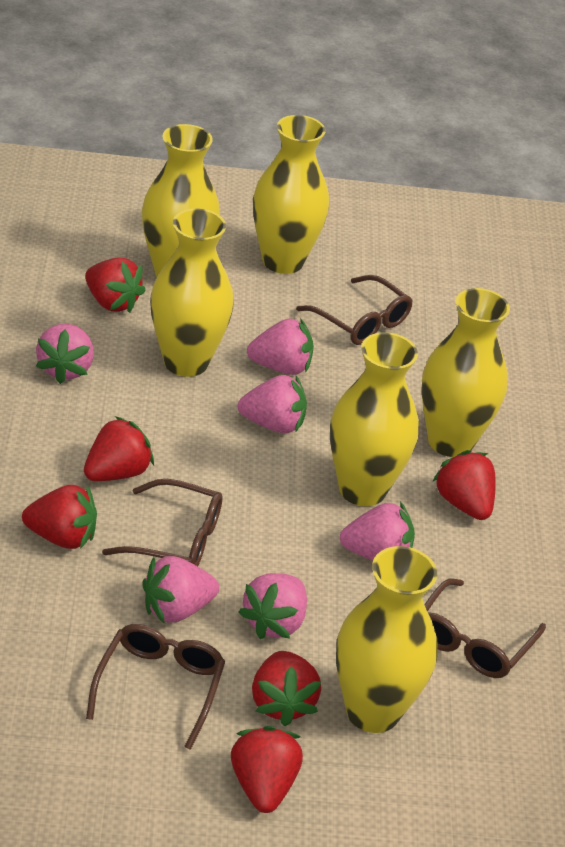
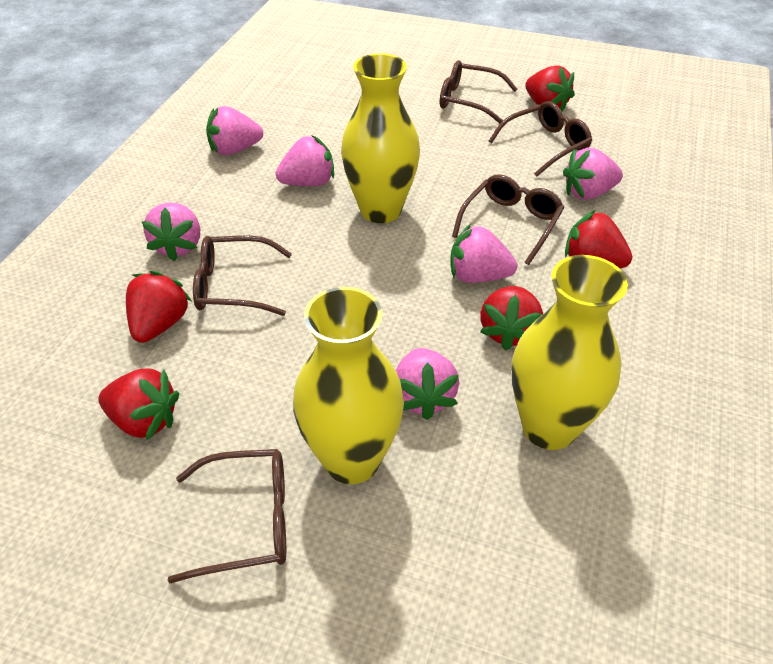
brown glasses: [86,624,225,750] [102,479,223,566] [296,275,413,345] [424,578,546,678] = 4 -> [167,449,286,583] [193,235,292,316] [440,60,518,123] [452,174,564,265] [489,101,592,177] = 5
red strawberry: [22,485,97,549] [84,416,154,481] [85,258,146,313] [231,726,303,813] [252,651,321,726] [432,450,496,520] = 6 -> [98,369,179,441] [126,271,191,343] [480,286,543,351] [525,65,575,111] [565,210,632,268] = 5
yellow vase: [142,124,220,277] [150,208,233,377] [253,115,329,274] [330,332,419,506] [336,546,438,733] [422,288,510,457] = 6 -> [293,287,404,484] [341,53,420,223] [512,255,628,450] = 3

